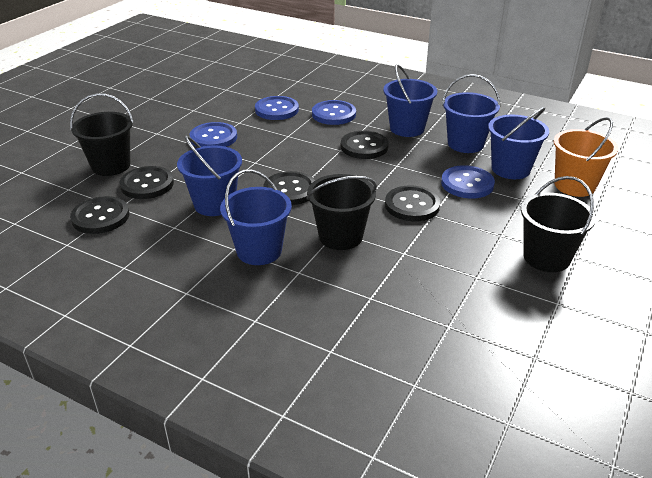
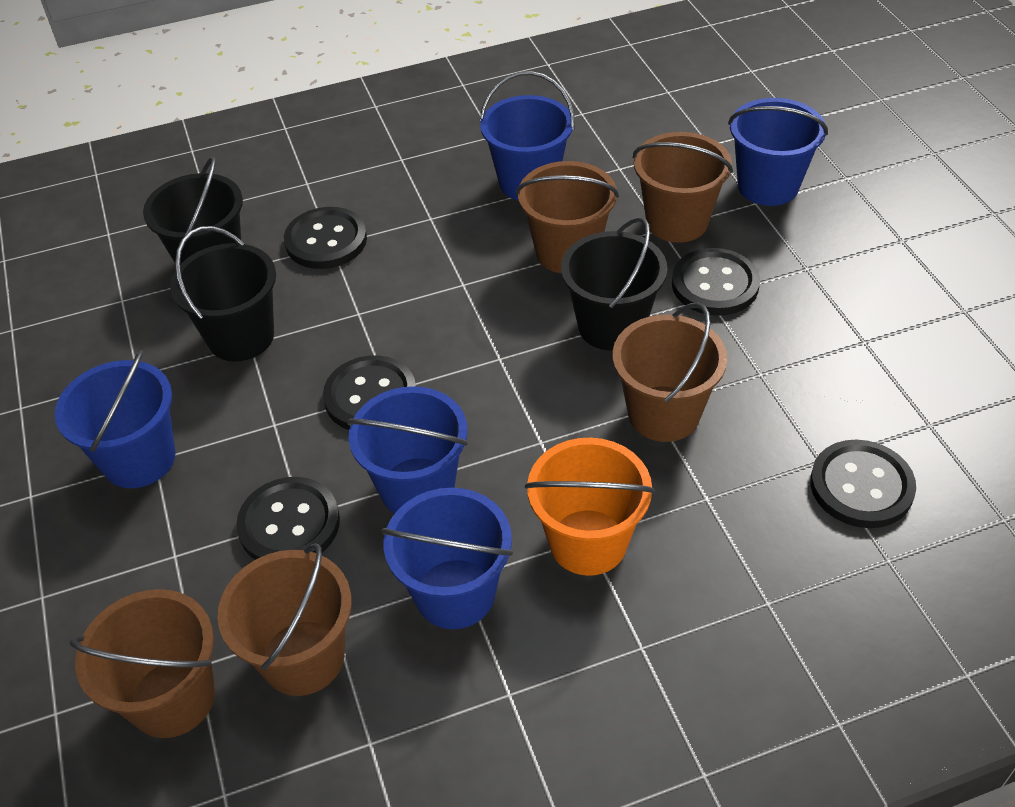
blue button: [190,122,237,147] [255,96,299,120] [312,100,356,125] [441,165,495,199] = 4 -> none = 0
brown bucket: none = 0 -> [70,589,215,738] [217,543,352,696] [516,161,619,273] [613,302,727,442] [633,132,733,243] = 5

